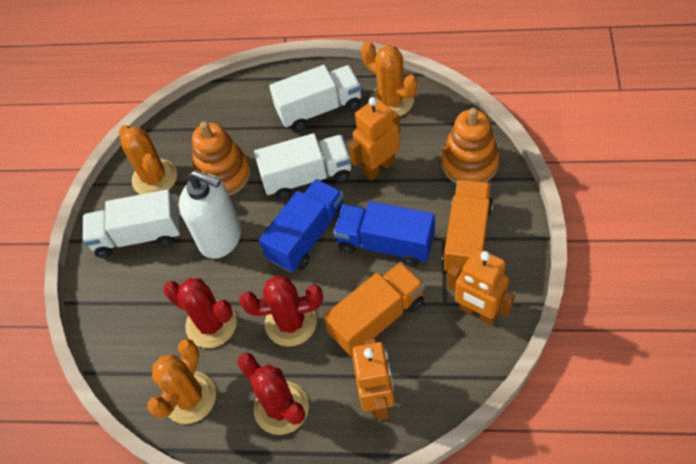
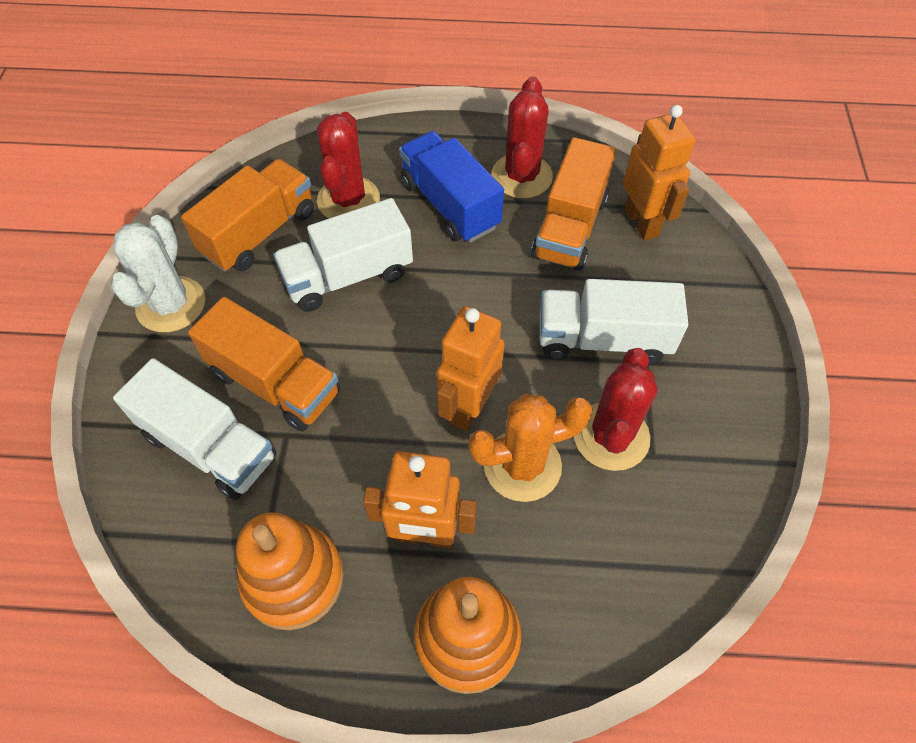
blue truck: [259,179,343,272] [333,201,435,267] = 2 -> [399,131,504,243] = 1
orange cactus: [119,125,177,195] [147,339,216,424] [361,42,418,117] = 3 -> [468,394,593,502] = 1
orange truck: [324,262,425,356] [442,180,493,272] = 2 -> [181,159,314,272] [188,297,340,431] [531,137,616,271] = 3
white cactus: none = 0 -> [111,215,205,332] = 1
white soap dispenser: [179,170,241,259] = 1 -> none = 0

